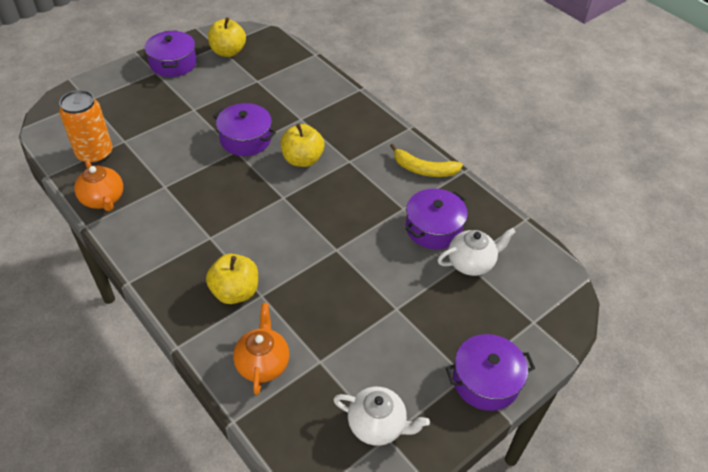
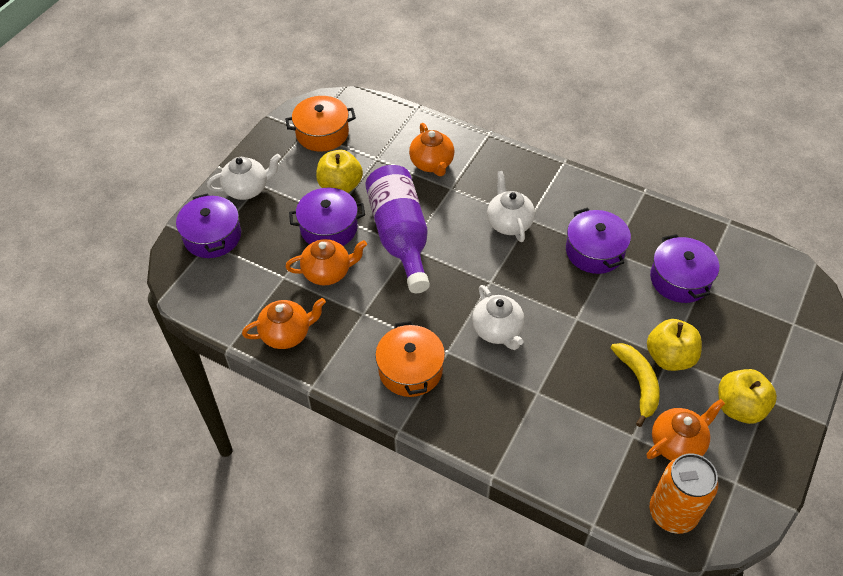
orange pot: none = 0 -> [285,96,356,152] [375,321,445,397] = 2
orange teapot: [74,160,123,211] [233,303,289,395] = 2 -> [242,298,326,349] [285,239,367,285] [409,123,454,176] [647,399,725,461] = 4
purple bottle: none = 0 -> [365,165,430,293] = 1
white teapot: [333,387,430,446] [438,228,516,276] = 2 -> [207,154,281,200] [472,285,524,350] [487,171,535,242] = 3

